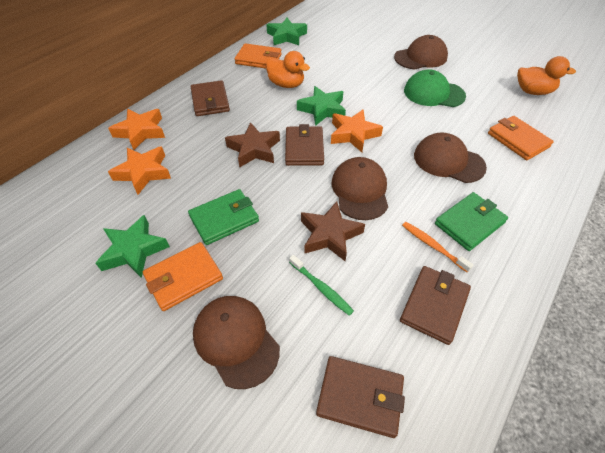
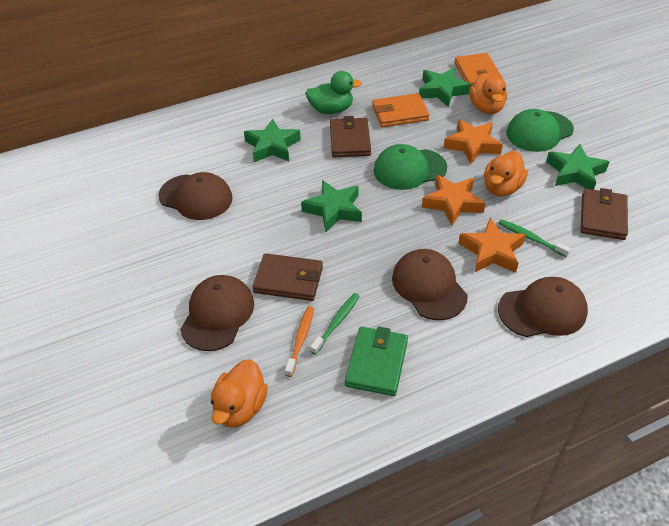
brown star: [225,122,280,168] [301,201,365,261] = 2 -> none = 0
brown wallet: [191,80,230,116] [285,124,324,166] [316,356,405,438] [400,266,471,345] = 4 -> [252,253,323,301] [330,116,371,157] [580,188,628,240] = 3
green cap: [404,69,466,107] = 1 -> [374,144,447,190] [506,109,574,152] = 2
green duck: none = 0 -> [305,71,362,114] = 1
green star: [96,215,170,278] [267,18,307,45] [297,86,346,126] = 3 -> [244,119,301,162] [301,180,362,232] [419,68,472,108] [546,144,609,190] = 4
green toothbrush: [289,255,354,316] = 1 -> [310,293,360,355] [498,219,571,257] = 2
green wallet: [188,189,259,245] [435,192,508,251] = 2 -> [345,326,408,396] = 1
orange duck: [266,51,310,88] [517,56,576,95] = 2 -> [211,359,268,428] [469,73,507,114] [484,151,528,197] = 3
orange wallet: [143,242,223,311] [235,43,282,69] [488,116,554,160] = 3 -> [372,93,429,127] [455,53,503,87] = 2

